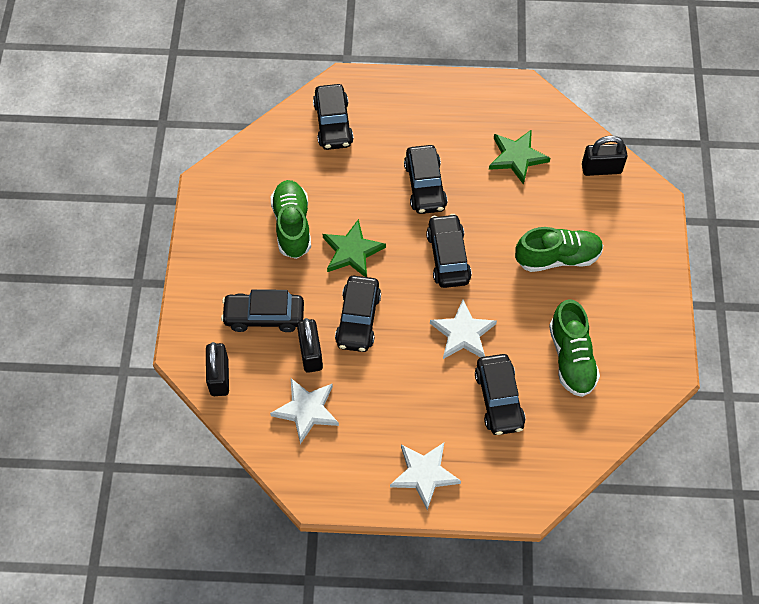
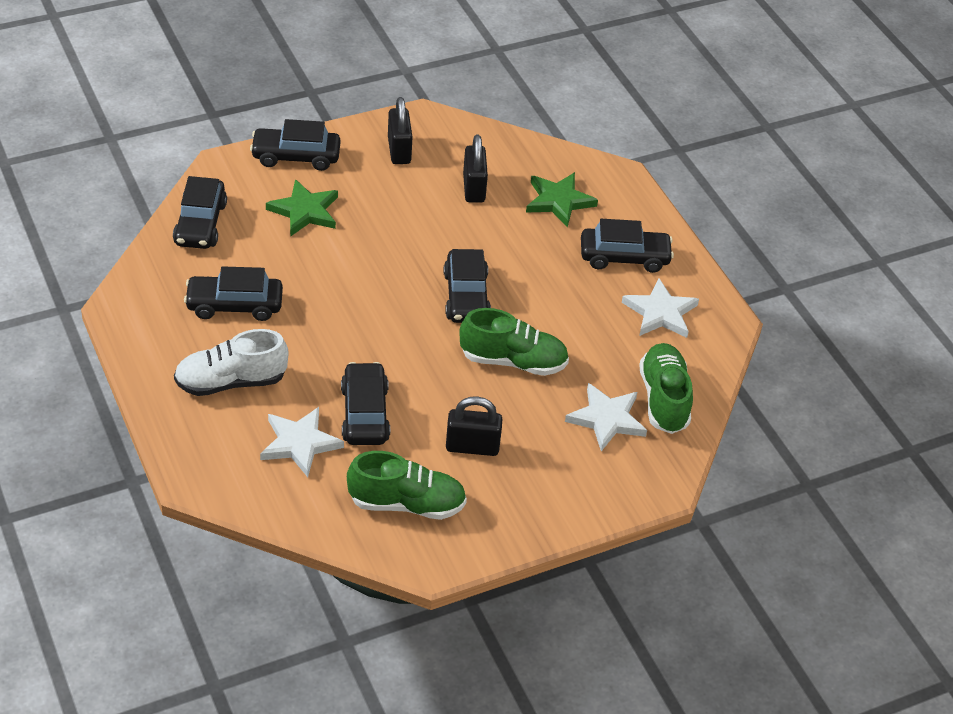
white shoe: none = 0 -> [174,329,289,396] = 1

